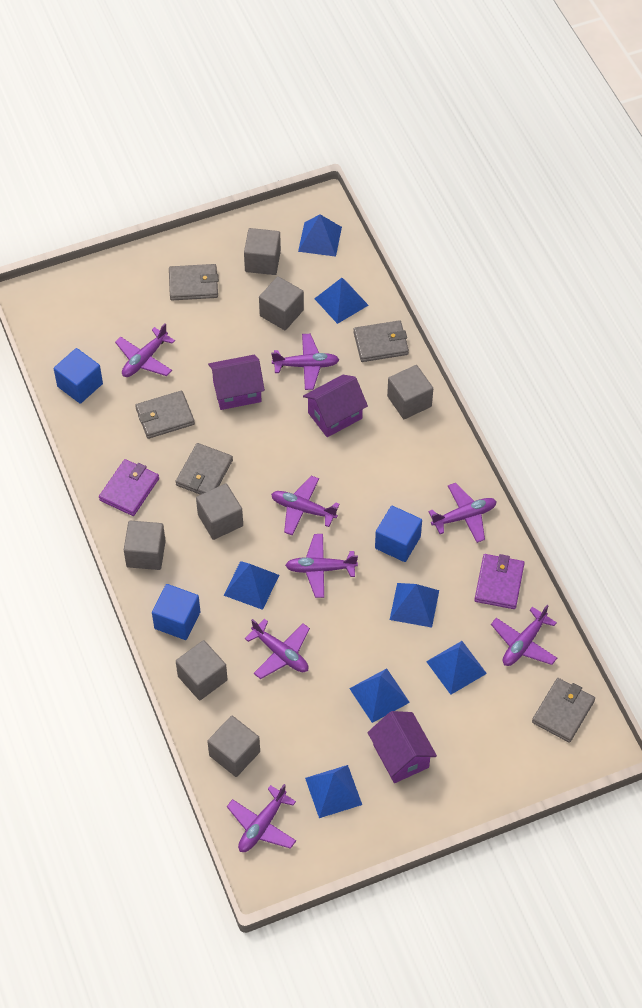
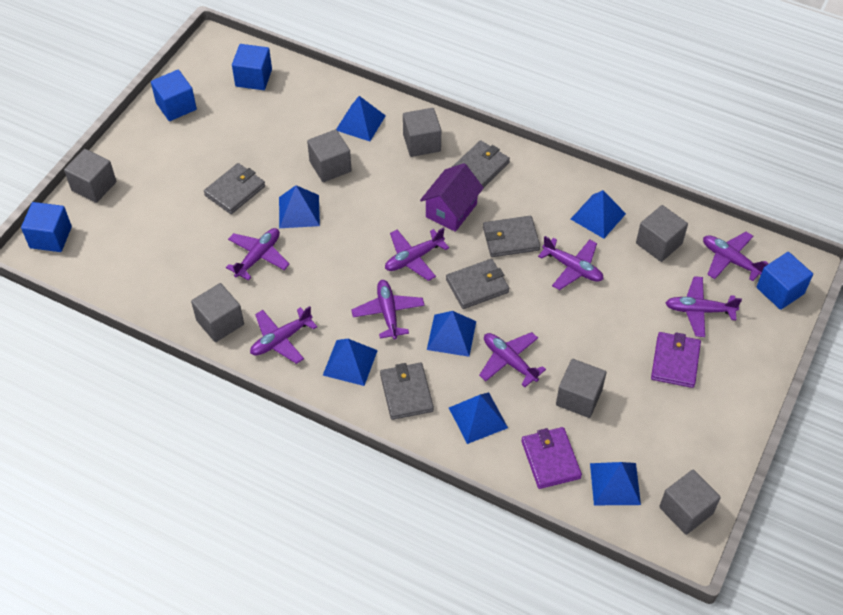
blue cube: [54,348,103,404] [152,584,200,640] [375,506,422,562] = 3 -> [21,202,72,252] [151,70,197,121] [232,44,272,90] [756,252,813,310] = 4
purple house: [208,355,265,410] [303,375,368,437] [368,711,437,783] = 3 -> [420,163,484,232] = 1

